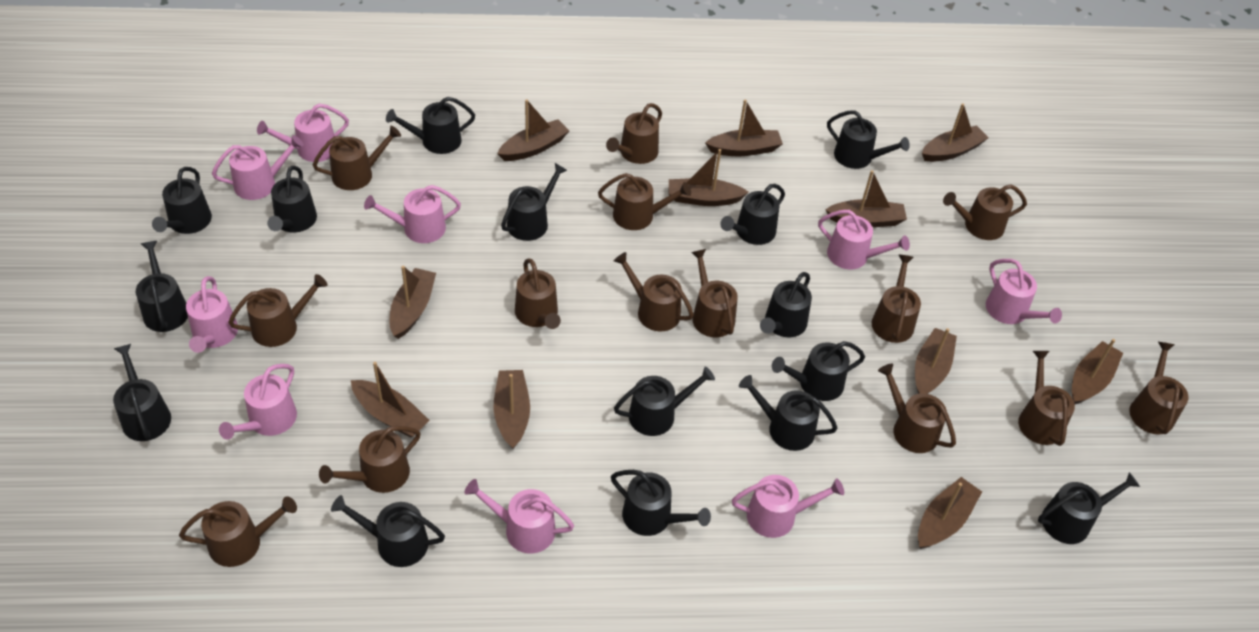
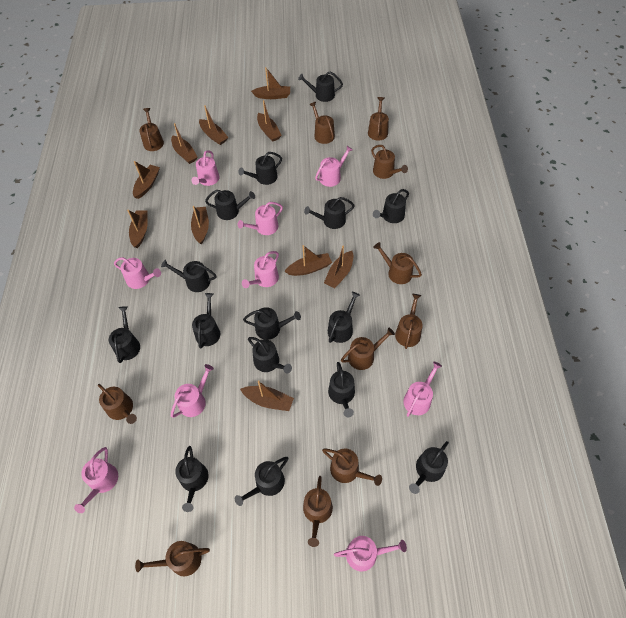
brown boat: [351,362,429,438] [390,266,436,339] [493,370,530,449] [497,99,569,161] [668,149,749,206] [705,99,783,156] [825,170,907,227] [915,328,957,394] [918,477,982,549] [922,103,989,162] [1072,339,1123,404] = 11 -> [127,210,148,248] [133,161,160,199] [171,123,198,164] [191,206,209,244] [199,105,229,145] [240,380,294,411] [251,67,290,99] [257,100,282,142] [284,245,332,276] [324,246,353,288] = 10
brown watering can: [179,496,297,567] [228,274,328,347] [313,126,401,190] [319,426,420,493] [515,259,561,329] [598,173,691,230] [606,103,662,164] [614,252,694,331] [691,249,738,337] [872,255,921,343] [878,363,956,453] [943,184,1027,240] [1018,351,1075,446] [1129,342,1189,435] = 14 -> [98,384,137,424] [135,541,210,576] [139,108,164,151] [303,476,333,547] [309,102,335,144] [322,448,382,486] [341,327,395,370] [368,97,389,141] [371,145,408,179] [373,242,422,284] [395,294,423,349] = 11

